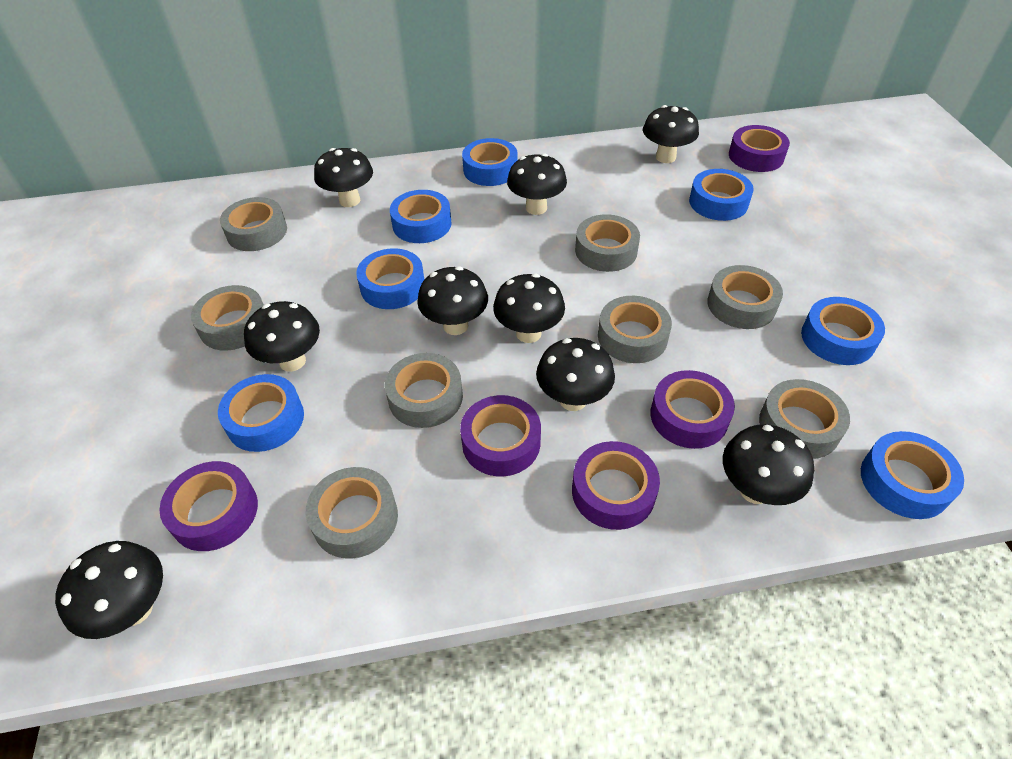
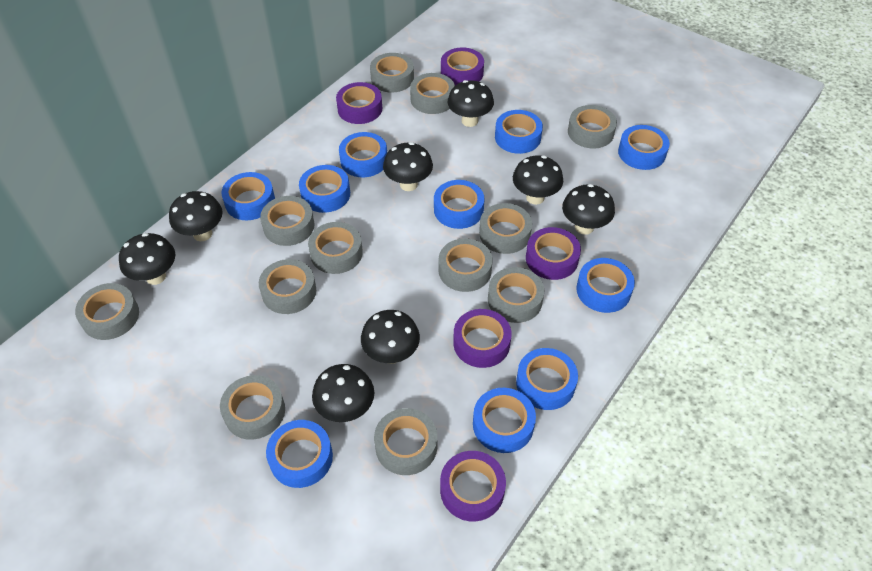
black mushroom: [55,541,163,639] [244,301,320,372] [314,148,373,207] [417,266,488,335] [493,274,565,343] [507,154,567,215] [536,338,615,411] [643,105,699,163] [723,424,814,505] = 9 -> [119,233,175,285] [169,191,223,241] [312,364,374,422] [361,310,420,364] [383,142,433,191] [448,80,494,127] [513,155,563,205] [562,184,615,235] = 8
blue tape: [218,374,304,452] [356,248,424,309] [390,190,452,243] [462,138,518,186] [689,169,754,221] [801,297,885,365] [861,431,964,519] = 7 -> [221,172,275,220] [266,420,333,488] [299,165,350,213] [339,132,387,177] [434,180,485,229] [473,388,536,453] [495,110,543,154] [516,348,578,410] [576,258,635,313] [618,125,670,170] = 10
grey tape: [191,285,264,351] [220,197,287,251] [305,467,398,559] [385,353,463,428] [575,214,640,272] [598,296,672,363] [707,265,783,329] [759,379,850,459] = 8 -> [75,283,139,340] [220,375,285,440] [259,259,316,314] [260,196,314,246] [308,222,363,274] [370,53,414,93] [374,408,437,475] [410,73,455,114] [438,238,493,292] [479,203,532,254] [488,267,545,323] [568,105,617,149] = 12

